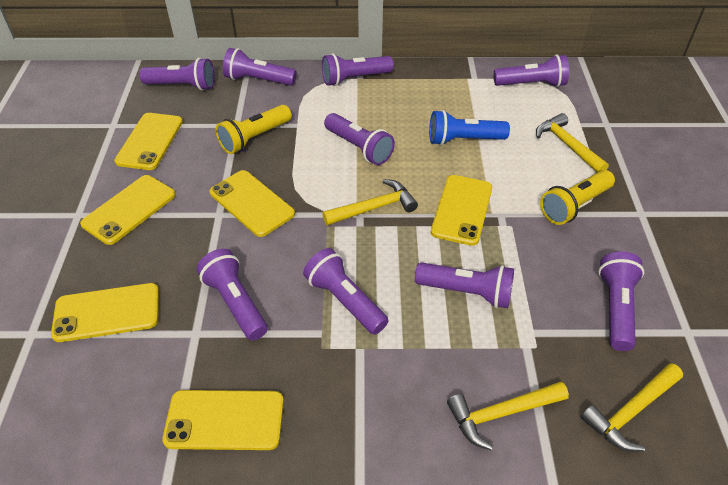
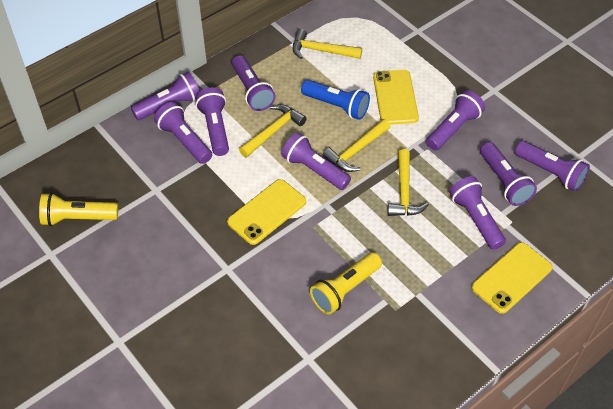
yellow phone: [51,283,159,342] [80,175,176,245] [114,113,183,170] [162,390,284,450] [210,170,295,237] [431,175,492,246] = 6 -> [227,179,306,245] [373,70,419,125] [472,242,553,314] = 3

